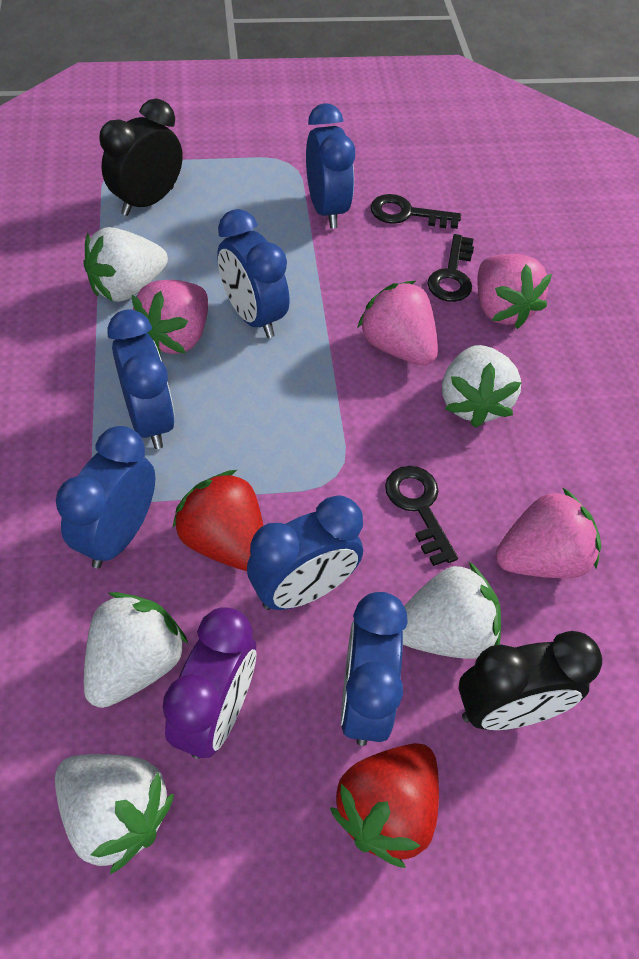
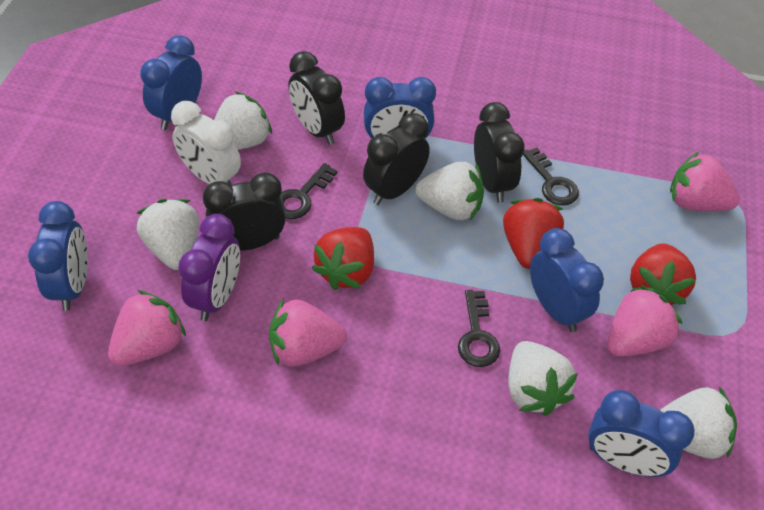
black clock: [99,99,183,216] [459,631,602,730] = 2 -> [203,172,286,250] [288,51,345,145] [363,113,430,205] [474,102,525,203] = 4
blue clock: [56,426,155,568] [107,309,175,449] [218,209,290,338] [247,495,363,610] [306,103,355,229] [341,592,408,746] = 6 -> [28,201,88,311] [140,35,202,130] [364,77,436,142] [530,228,604,332] [588,390,695,477] = 5
red strawberry: [172,470,263,571] [330,743,439,868] = 2 -> [312,227,374,290] [503,198,564,269] [630,243,696,305] = 3
white clock: none = 0 -> [171,101,241,185] = 1

